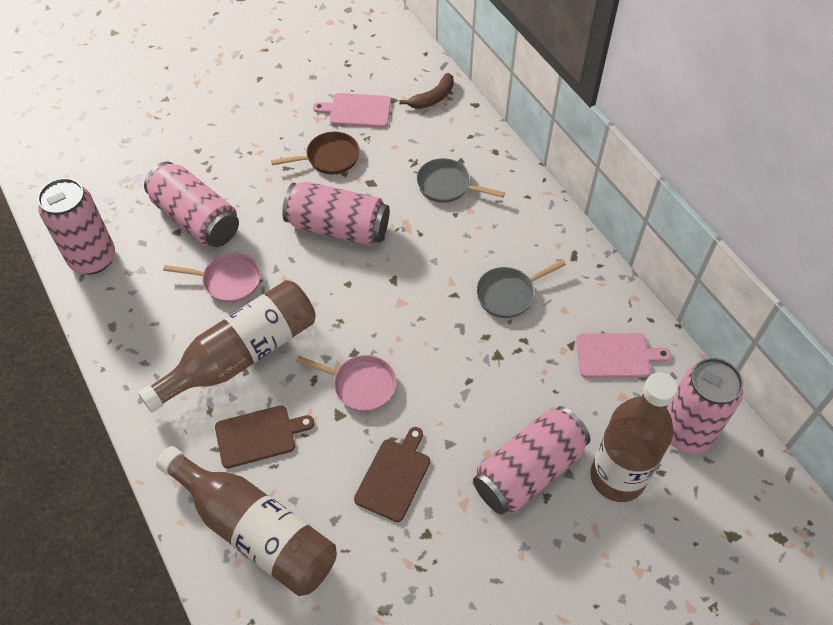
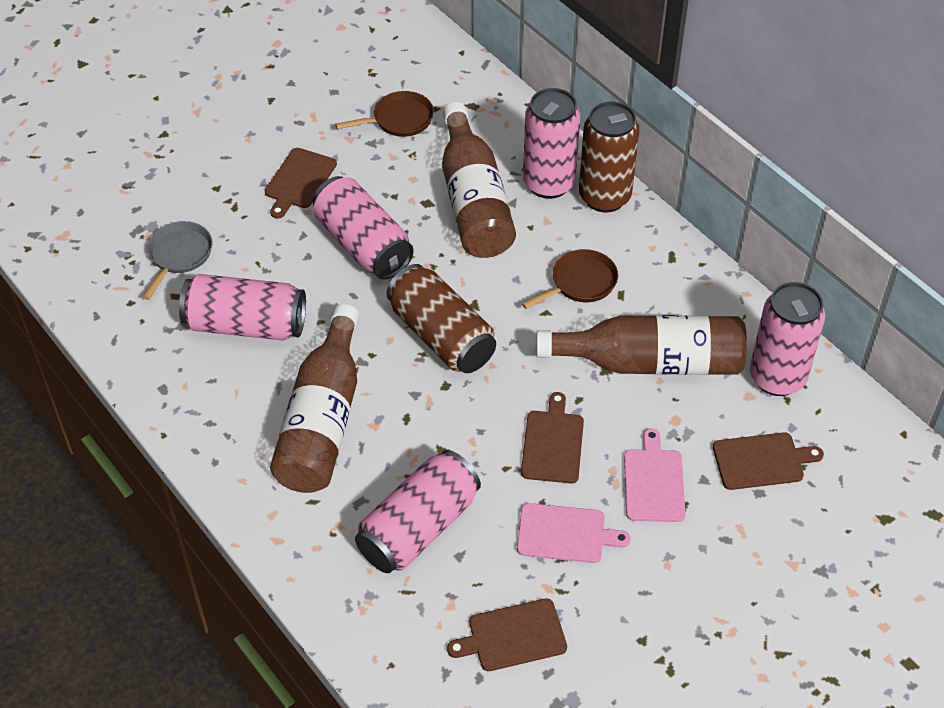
brown banana: [399,73,454,109] = 1 -> none = 0
brown can: none = 0 -> [387,264,496,373] [579,101,639,212] = 2
brown cutting board: [215,405,314,468] [354,427,430,522] = 2 -> [265,148,337,219] [447,598,567,671] [521,392,584,483] [713,432,824,490] = 4
brown pan: [271,132,360,174] = 1 -> [335,91,434,137] [522,249,618,309] = 2
grey pan: [416,158,505,203] [476,260,566,318] = 2 -> [143,221,212,300] = 1
pink pan: [163,253,261,303] [296,355,397,412] = 2 -> none = 0

